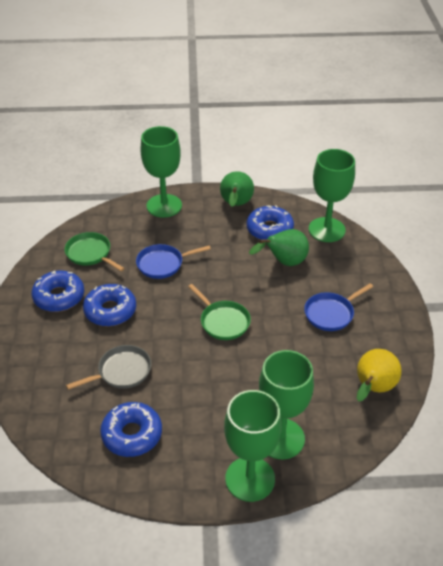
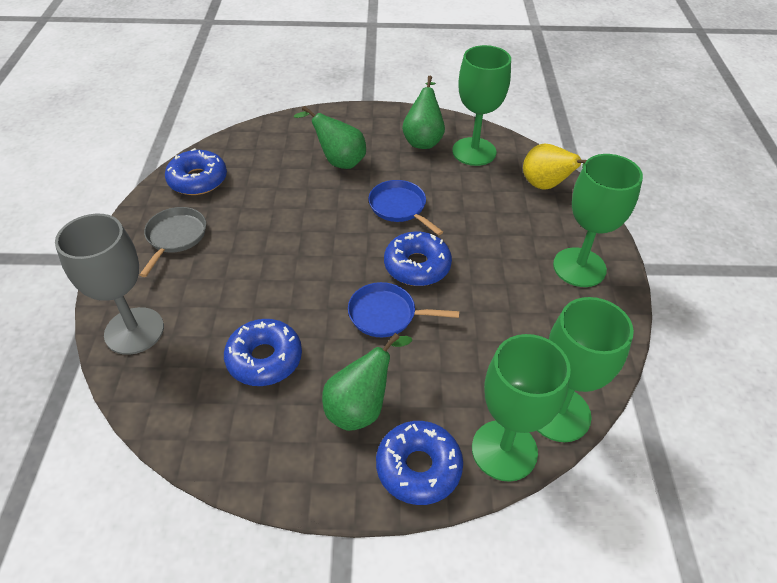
green pan: [64,232,125,271] [188,284,251,340] = 2 -> none = 0
green pear: [220,171,254,207] [249,229,309,266] = 2 -> [294,106,366,169] [322,333,412,431] [402,76,445,149] = 3
grey goblet: none = 0 -> [55,214,164,355] = 1

